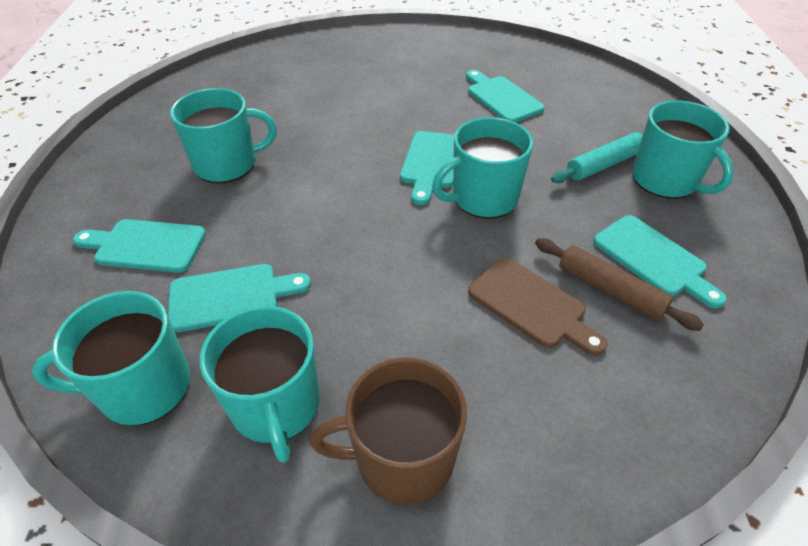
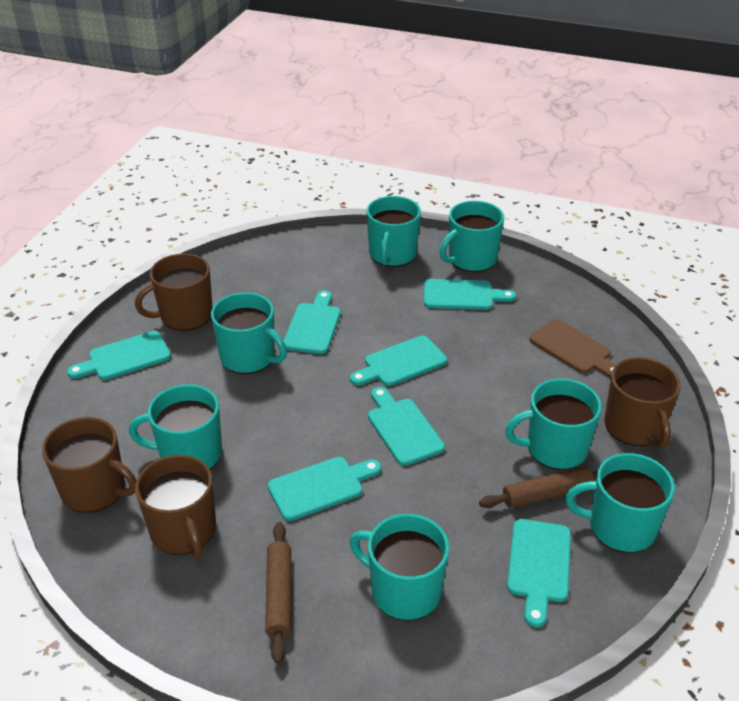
brown mug: [309,357,467,505] = 1 -> [42,417,137,513] [135,253,212,331] [135,455,216,558] [604,357,681,449] = 4
brown rolling pin: [535,238,704,331] = 1 -> [265,522,291,664] [479,466,598,508] = 2
turquoise cutting board: [73,219,206,273] [168,264,311,332] [400,131,454,205] [466,70,545,122] [593,215,727,308] = 5 -> [67,331,171,380] [268,457,381,521] [283,290,341,354] [350,335,447,386] [368,387,445,466] [424,279,516,310] [507,519,571,627] = 7
turquoise mug: [32,291,190,426] [170,88,277,183] [200,306,320,463] [432,117,533,219] [632,100,734,199] = 5 -> [129,384,222,469] [211,292,287,374] [350,514,449,621] [366,196,421,267] [439,201,504,272] [505,379,602,470] [565,453,675,553] = 7
turquoise rolling pin: [551,132,643,183] = 1 -> none = 0

